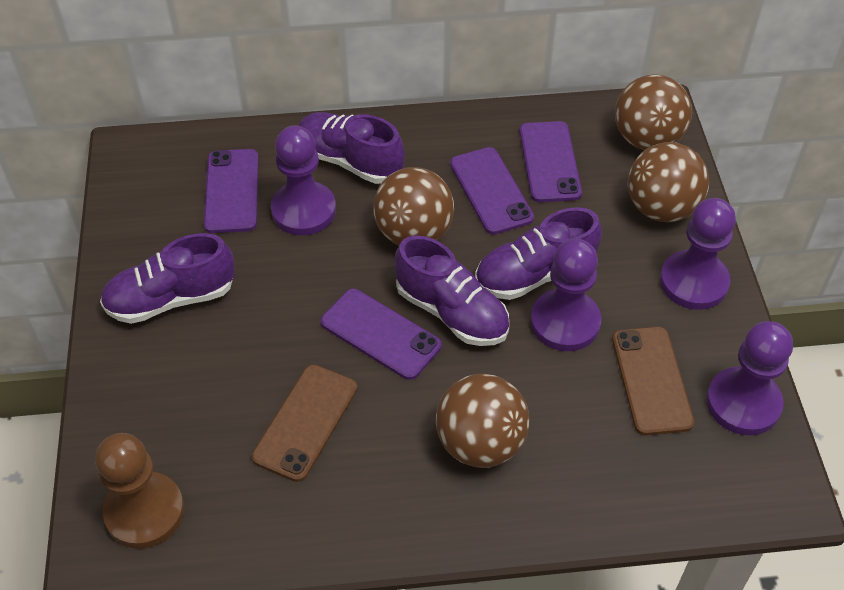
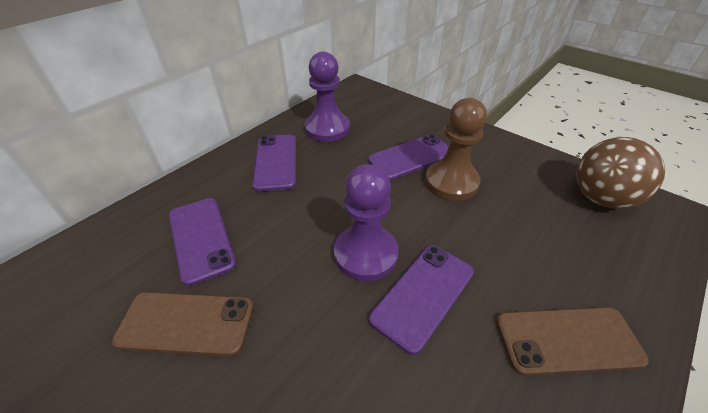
brown ball: [373,167,454,245] [436,374,529,467] [615,74,692,150] [628,142,709,222] = 4 -> [576,137,665,209] = 1
purple pawn: [271,125,336,235] [530,239,601,351] [660,198,736,310] [706,321,793,435] = 4 -> [305,51,350,142] [334,164,399,281] = 2
purple shoe: [100,233,235,324] [299,112,405,184] [395,235,509,346] [475,207,602,300] = 4 -> none = 0

